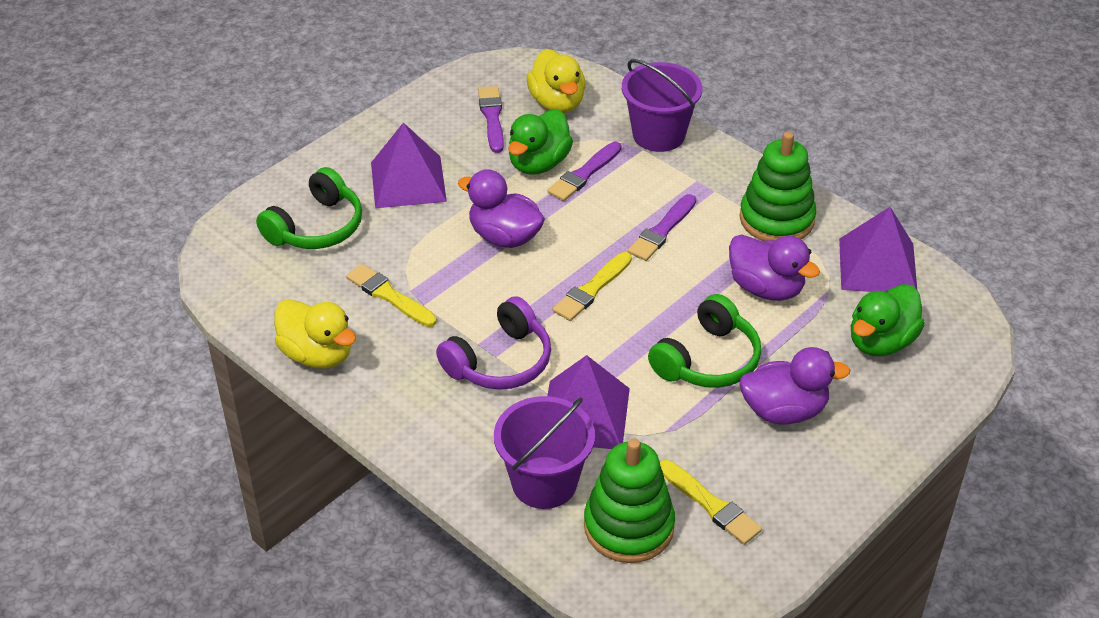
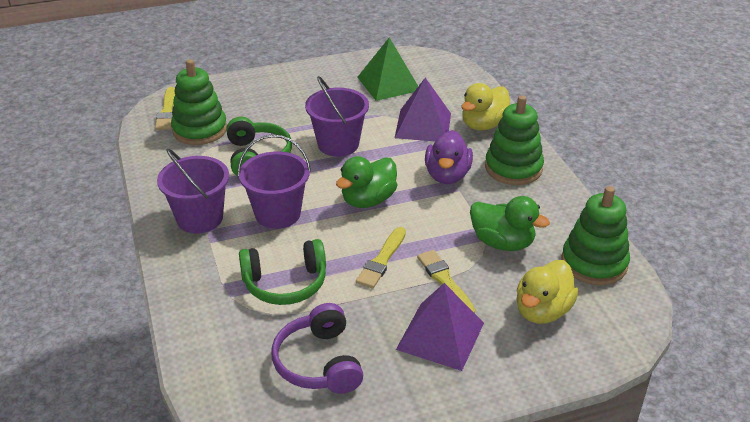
green pyramid: none = 0 -> [357,37,418,101] = 1
green stacking toy: [584,438,675,563] [740,132,816,241] = 2 -> [171,59,227,145] [485,95,544,185] [562,186,630,285] = 3
purple brush: [478,86,504,153] [547,142,622,201] [628,194,696,261] = 3 -> none = 0
purple bucket: [494,396,595,509] [622,59,702,152] = 2 -> [157,149,229,234] [237,134,311,229] [305,76,369,157] = 3
purple duck: [458,169,545,248] [729,235,820,301] [739,347,850,425] = 3 -> [425,130,473,184] = 1
purple pyramid: [371,122,447,208] [547,355,630,449] [839,207,917,292] = 3 -> [395,78,451,141] [396,283,484,371] = 2

